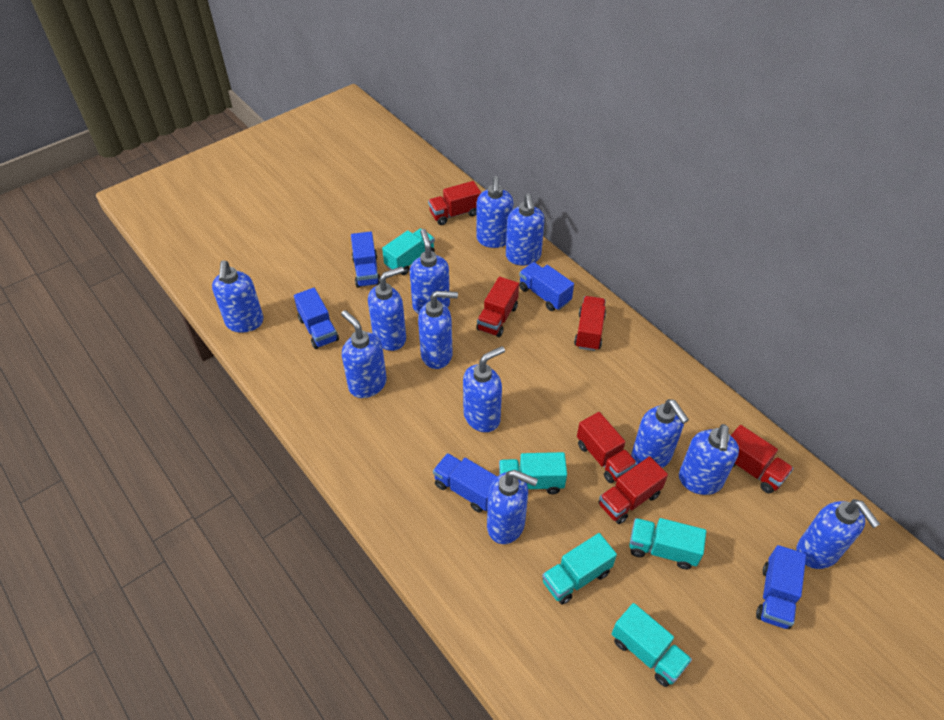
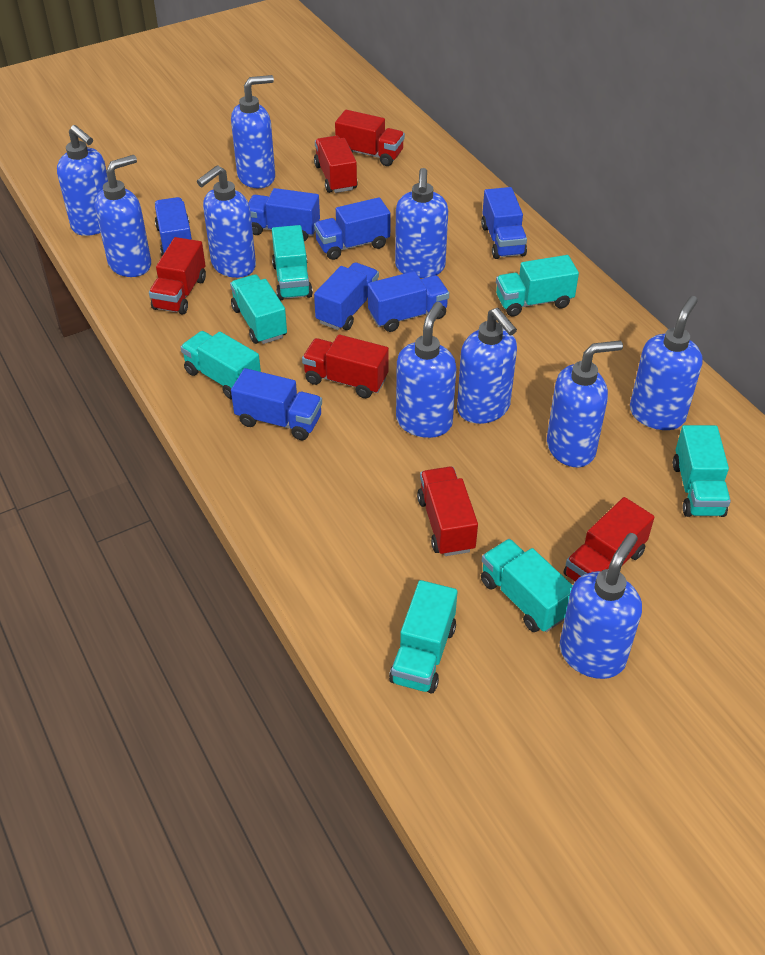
blue soap dispenser: [212,260,264,333] [341,310,387,398] [368,266,406,351] [410,229,450,314] [418,291,458,369] [463,346,505,432] [476,176,513,248] [487,470,538,544] [506,193,545,265] [631,399,689,468] [679,424,739,495] [796,499,880,569] = 12 -> [57,125,108,236] [95,155,151,277] [197,165,256,278] [231,75,275,188] [395,168,448,278] [396,302,457,438] [457,308,517,424] [547,341,623,467] [560,533,642,679] [630,296,703,430] = 10
blue truck: [294,288,339,349] [351,231,380,288] [433,453,497,513] [519,262,574,311] [756,545,806,629] = 5 -> [155,197,192,256] [231,368,322,440] [249,188,320,241] [314,197,390,260] [314,262,379,330] [368,271,449,332] [481,187,527,259] = 7
turquoise truck: [382,229,435,275] [499,452,567,494] [542,533,617,605] [612,603,692,687] [629,518,706,569] = 5 -> [181,331,261,399] [230,274,287,344] [272,225,313,300] [389,580,457,693] [481,539,573,632] [496,255,579,317] [673,425,731,517] = 7

